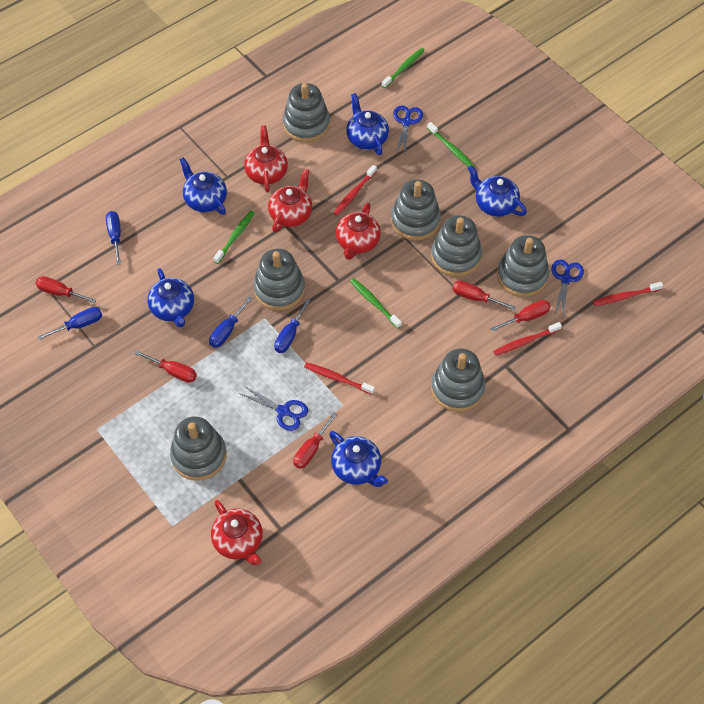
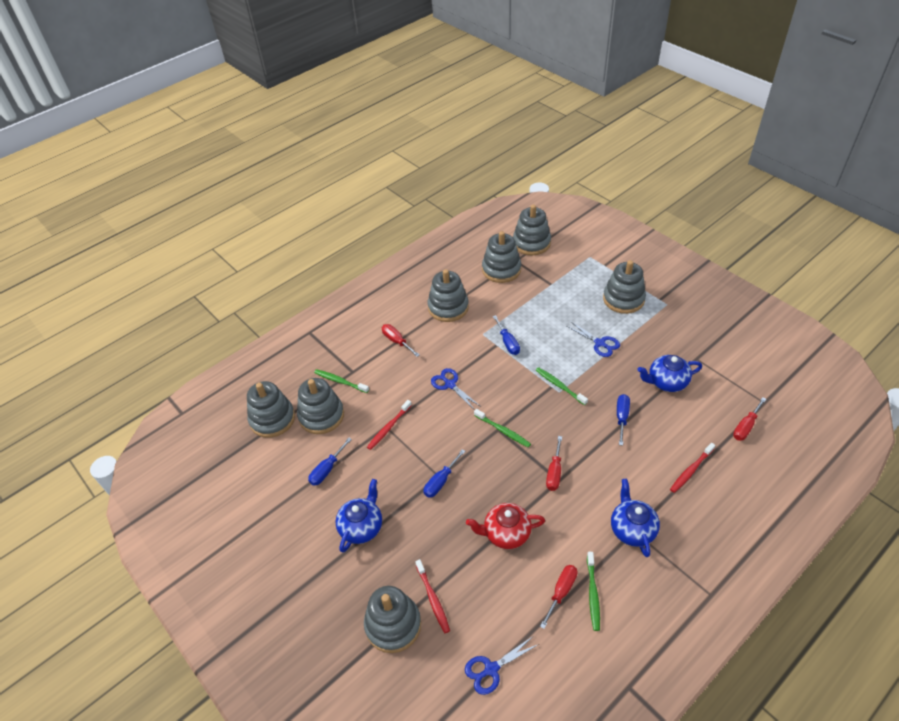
blue teapot: [147,268,194,328] [180,157,227,215] [329,431,388,487] [346,93,389,155] [468,165,527,217] = 5 -> [336,479,382,552] [611,479,660,557] [638,355,702,392] = 3
red screwdriver: [36,276,97,303] [135,350,197,383] [293,412,338,469] [453,281,516,310] [490,300,551,332] = 5 -> [382,324,419,357] [540,565,578,629] [546,436,562,491] [733,397,766,441] = 4
red teapot: [211,500,263,565] [244,125,288,192] [268,169,312,232] [336,202,381,260] = 4 -> [466,503,545,549] = 1
red toothbrush: [304,362,375,395] [333,165,377,216] [493,322,562,356] [593,282,663,306] = 4 -> [367,400,412,450] [415,559,450,633] [670,443,715,493] = 3

